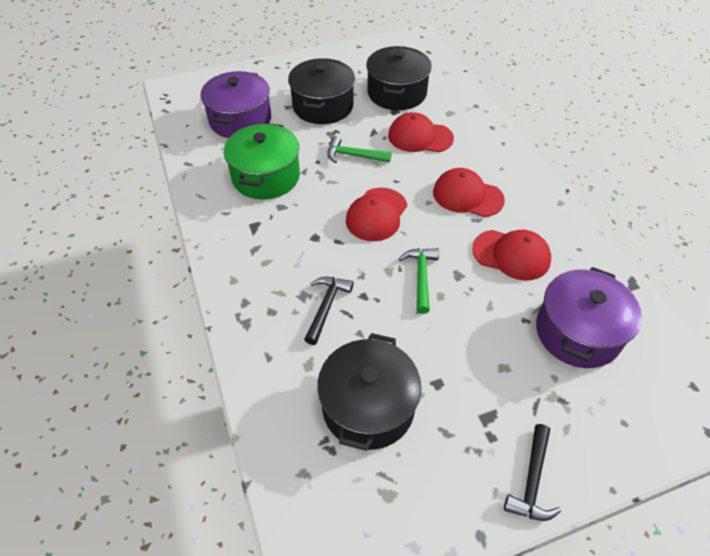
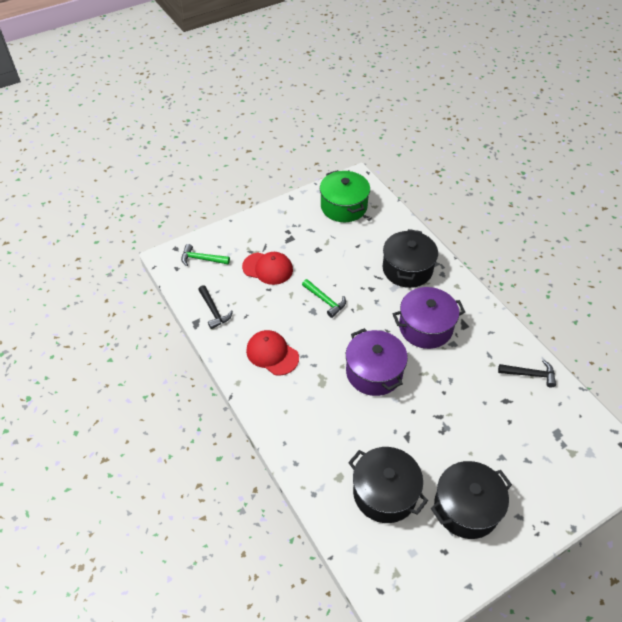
red cap: [346,188,407,241] [388,112,454,152] [433,168,505,217] [472,230,551,280] = 4 -> [242,252,293,285] [246,330,299,376] = 2

